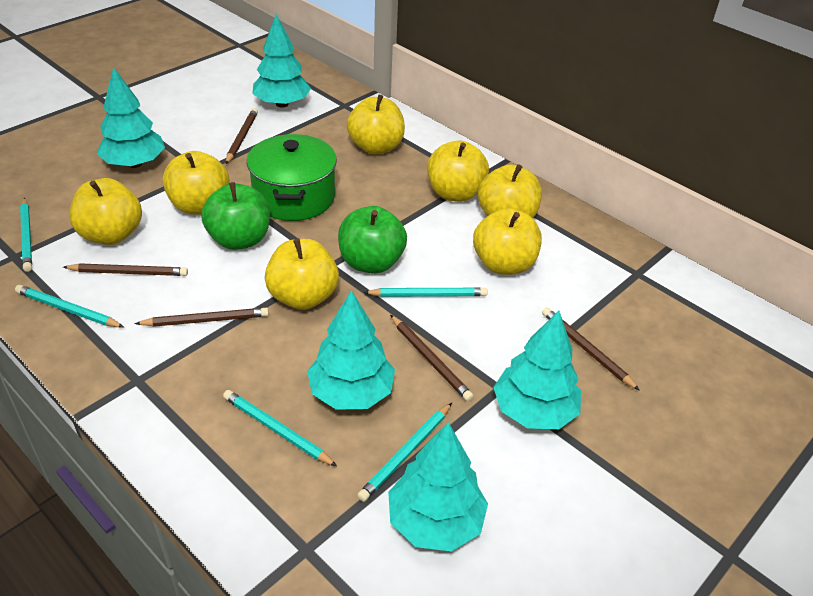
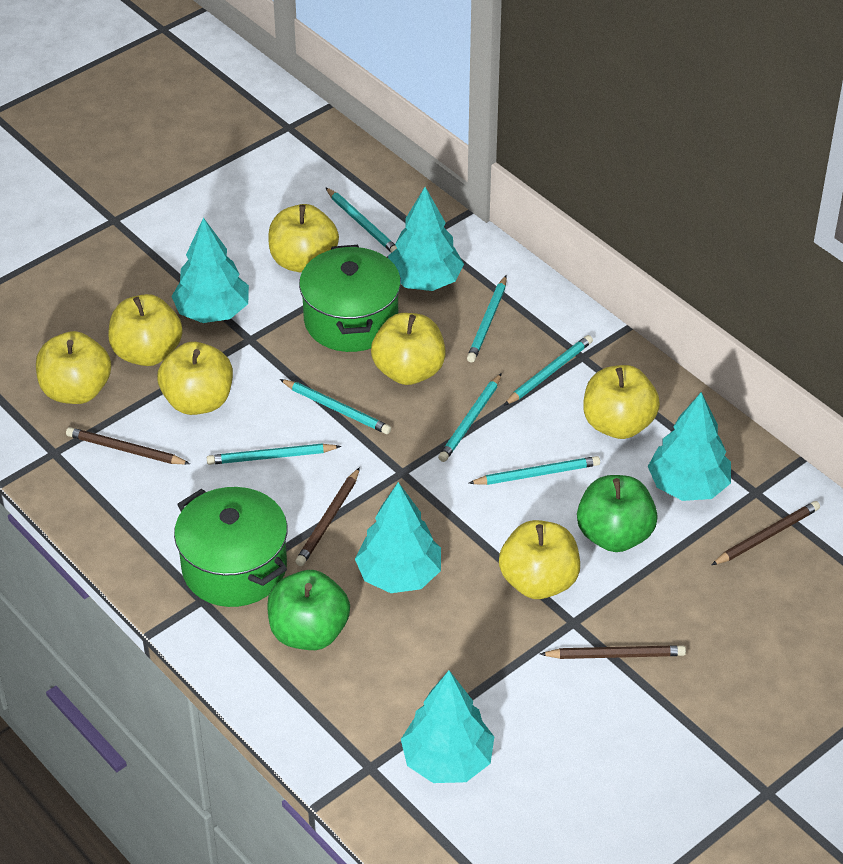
brown pencil: [63,263,188,276] [134,308,269,327] [226,108,258,164] [390,315,474,401] [542,307,640,391] = 5 -> [66,427,190,465] [295,467,360,566] [540,645,686,659] [712,501,820,565] = 4
green pot: [247,134,337,221] = 1 -> [174,487,287,607] [299,245,401,352] = 2
turquoise pencil: [15,285,124,328] [20,198,32,272] [223,390,337,466] [357,403,452,502] [363,287,488,297] = 5 -> [207,443,342,465] [280,379,391,434] [325,187,397,253] [438,373,502,462] [467,276,507,362] [469,456,600,485] [504,335,593,406] = 7

